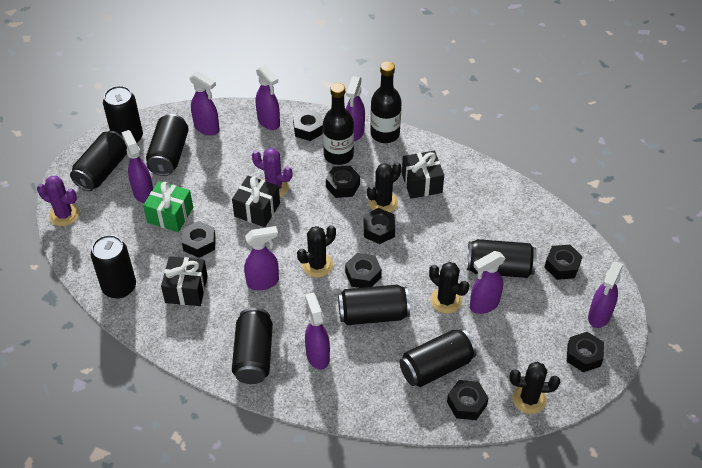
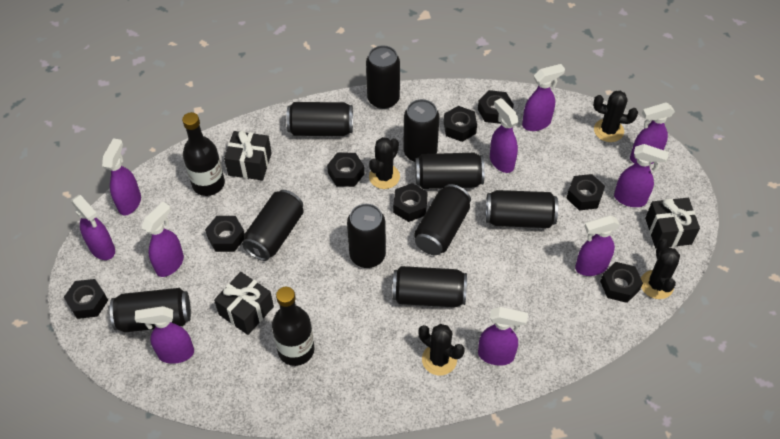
black can: [70,131,127,191] [91,235,136,299] [103,86,143,143] [146,114,189,176] [232,308,273,384] [338,285,410,325] [400,329,476,387] [467,239,537,278] = 8 -> [110,288,191,332] [242,190,304,261] [287,102,353,136] [347,204,386,268] [366,45,400,109] [392,266,467,307] [403,99,439,162] [414,184,471,255] [415,153,485,189] [486,190,558,228] = 10
green gift: [143,181,193,232] = 1 -> none = 0
purple cactus: [37,176,79,226] [252,148,293,197] = 2 -> none = 0
purple spray bottle: [122,130,153,203] [189,71,220,135] [244,226,279,290] [256,65,280,130] [305,293,330,370] [346,76,365,141] [470,251,505,314] [588,261,624,328] = 8 -> [71,195,115,260] [102,138,141,215] [135,306,194,364] [141,202,184,277] [478,307,528,366] [490,98,519,173] [522,64,565,131] [575,215,620,276] [614,144,669,207] [630,103,675,164] = 10

